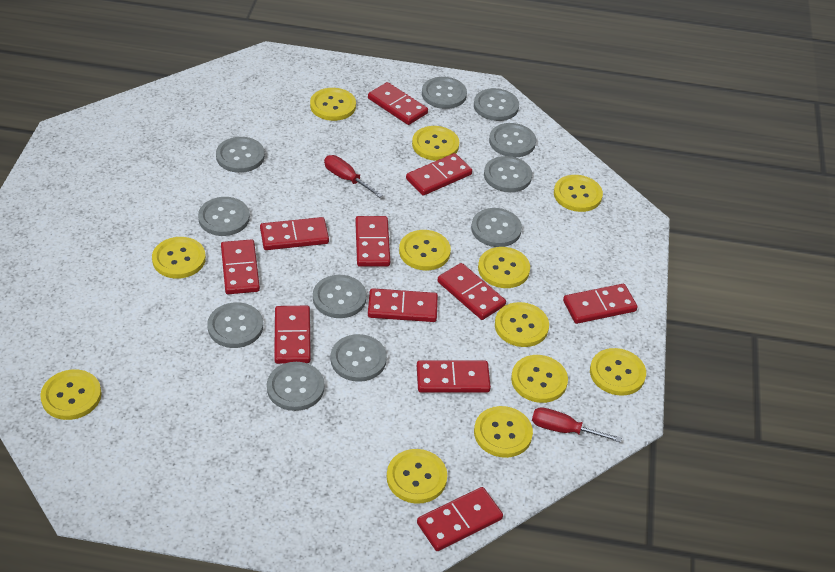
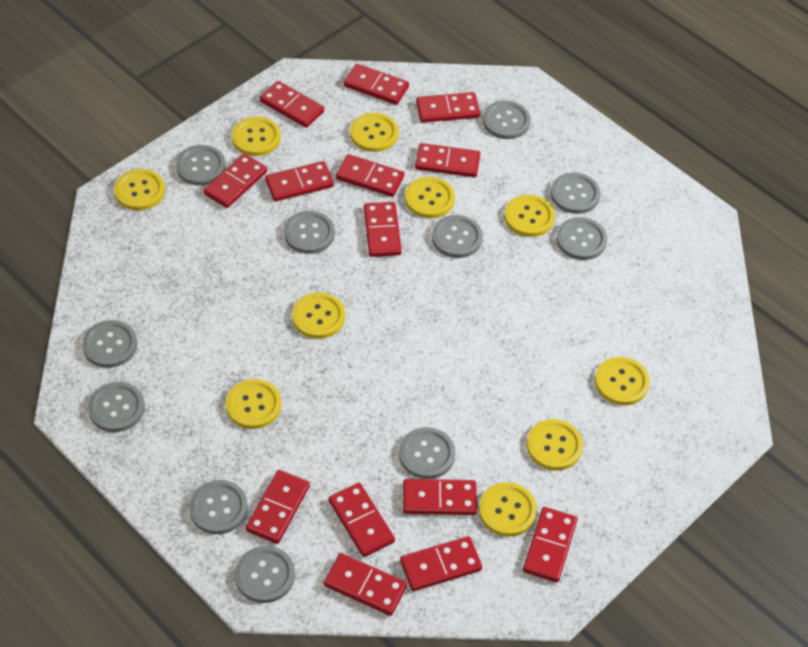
red domino: [221,239,260,294] [260,217,329,250] [274,306,311,364] [355,216,390,267] [368,82,428,125] [368,288,438,322] [406,153,472,196] [417,360,491,393] [417,487,503,551] [437,263,506,320] [563,284,638,324] = 11 -> [204,153,267,208] [246,470,310,544] [260,81,324,128] [265,161,334,201] [324,553,407,616] [329,483,395,557] [336,154,404,197] [344,64,409,105] [364,202,402,257] [400,536,482,591] [403,479,477,515] [415,143,480,177] [416,92,480,123] [523,507,577,582] = 14
red screwdriver: [324,155,383,198] [532,407,622,442] = 2 -> none = 0
yellow button: [40,369,102,420] [152,237,206,279] [310,88,356,121] [387,449,447,504] [399,230,451,270] [412,126,459,161] [474,406,533,458] [478,247,530,288] [495,302,549,347] [511,355,568,403] [554,175,603,212] [590,348,646,396] = 12 -> [114,169,165,210] [226,379,281,429] [232,117,281,156] [292,292,345,339] [350,113,398,152] [405,177,455,218] [479,482,537,537] [504,195,555,237] [527,419,583,470] [595,357,650,405] = 10

